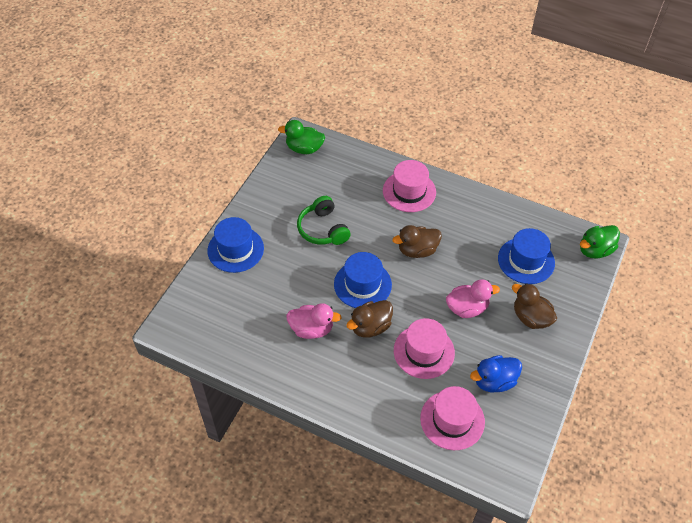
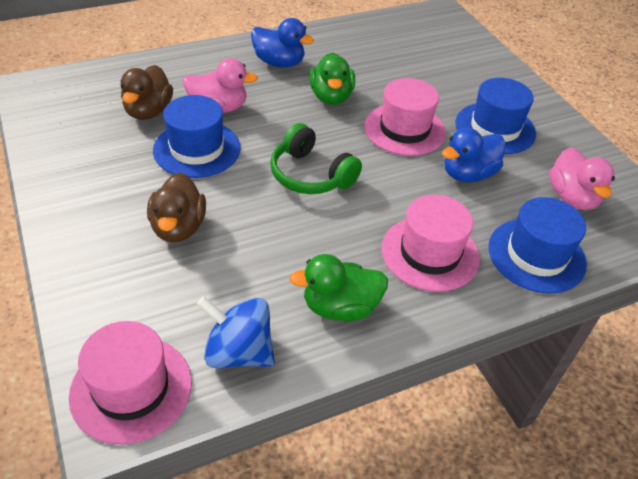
blue duck: [470,355,522,392] = 1 -> [251,18,314,68] [442,128,506,182] = 2
blue spinning top: none = 0 -> [197,296,275,368] = 1
brown duck: [346,300,393,338] [393,225,442,258] [512,283,557,329] = 3 -> [121,65,173,120] [147,173,206,242] = 2

